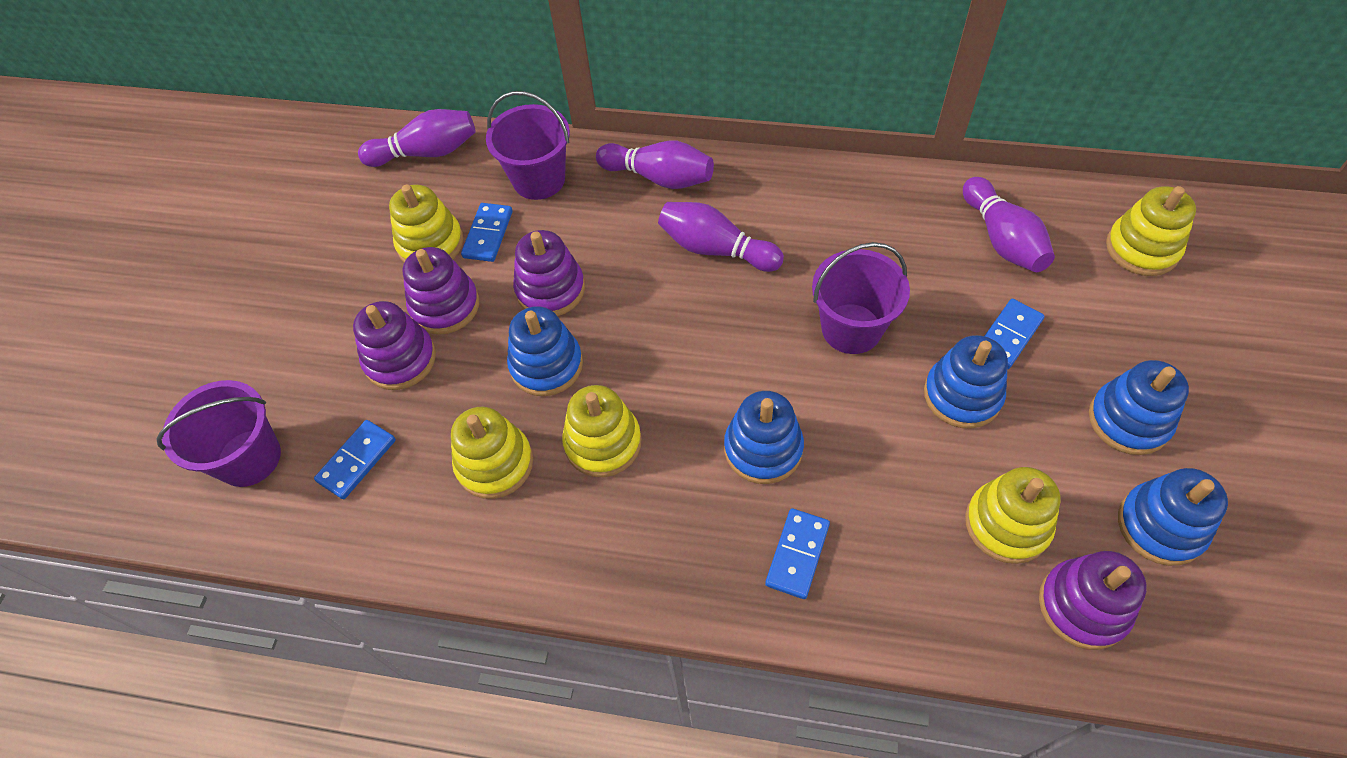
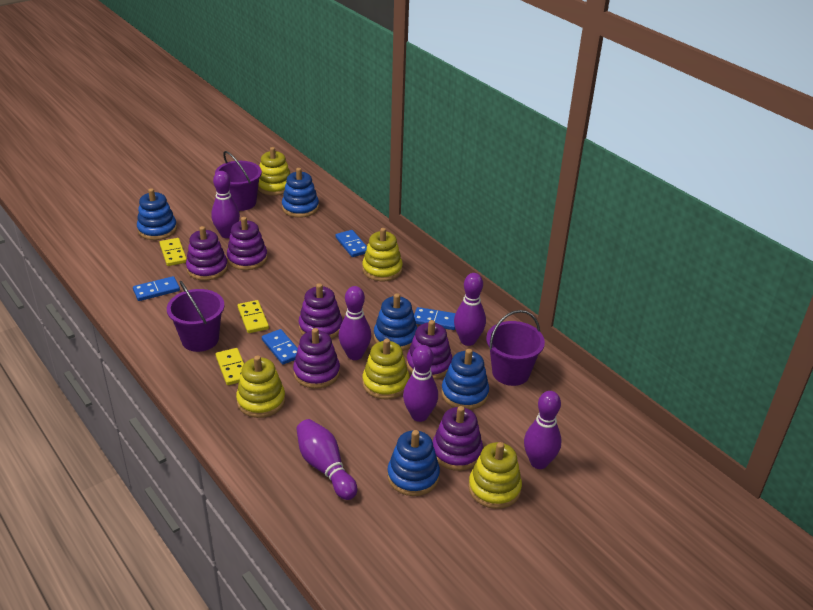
purple bowling pin: [358,109,476,167] [596,140,714,189] [658,202,784,272] [963,177,1055,272] = 4 -> [211,171,240,238] [296,419,357,500] [339,286,371,360] [403,345,438,422] [454,273,486,346] [524,391,562,469] = 6
purple stacking toy: [353,301,436,390] [403,247,479,335] [513,230,585,316] [1039,551,1147,650] = 4 -> [186,226,228,281] [227,217,268,270] [293,328,340,389] [298,283,342,339] [406,320,452,379] [432,406,483,471] = 6
yellow domino: none = 0 -> [159,238,187,266] [215,348,244,385] [238,300,269,333] = 3

